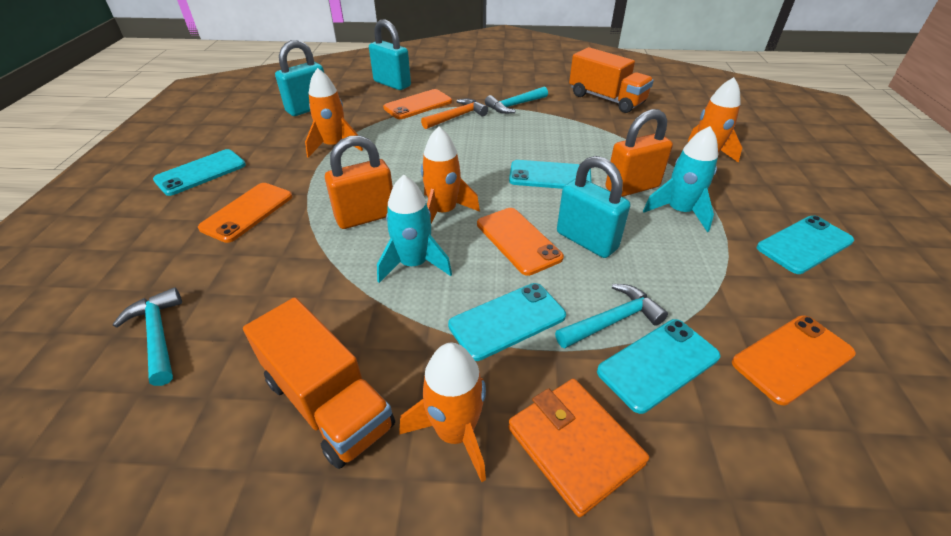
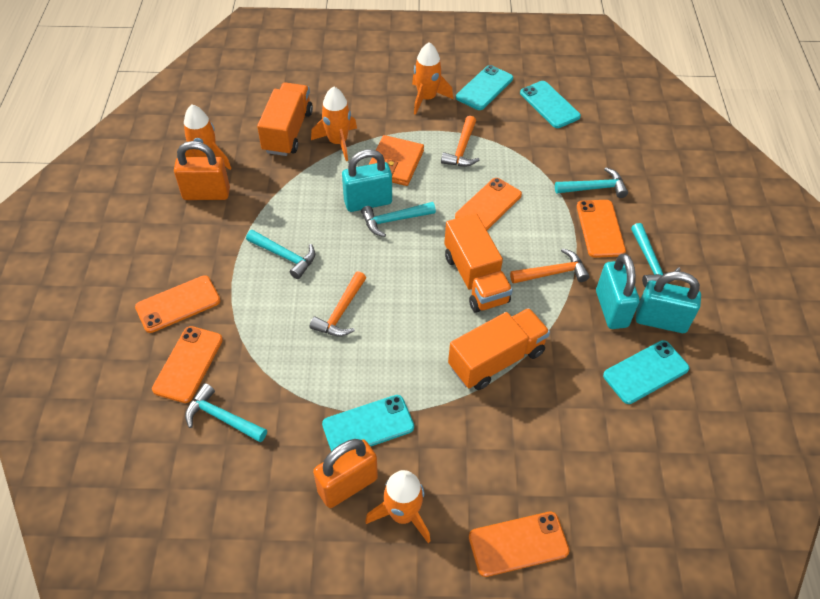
orange hammer: [421,99,488,129] = 1 -> [310,271,366,336] [441,116,479,167] [510,248,590,284] = 3
orange phone: [198,183,293,243] [383,89,452,119] [477,208,564,276] [732,315,856,405] = 4 -> [135,275,221,333] [152,326,223,403] [455,178,522,230] [469,512,569,577] [577,200,626,258] = 5
orange truck: [243,297,395,469] [569,47,654,113] = 2 -> [257,82,313,156] [445,213,513,313] [448,308,550,390] = 3
turquoise hammer: [113,287,182,386] [485,87,548,114] [555,284,668,348] = 3 -> [185,383,267,443] [246,230,316,279] [361,202,436,237] [555,167,628,198] [631,223,681,287] = 5
turquoise phone: [153,149,246,196] [448,283,566,361] [509,160,592,189] [597,319,720,414] [757,216,854,274] = 5 -> [322,395,414,451] [456,65,513,110] [520,81,581,128] [603,340,689,404] = 4
turquoise rocket: [377,174,452,283] [643,126,718,232] = 2 -> none = 0

